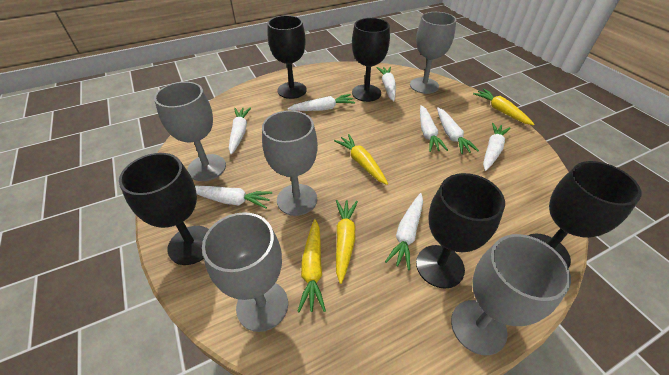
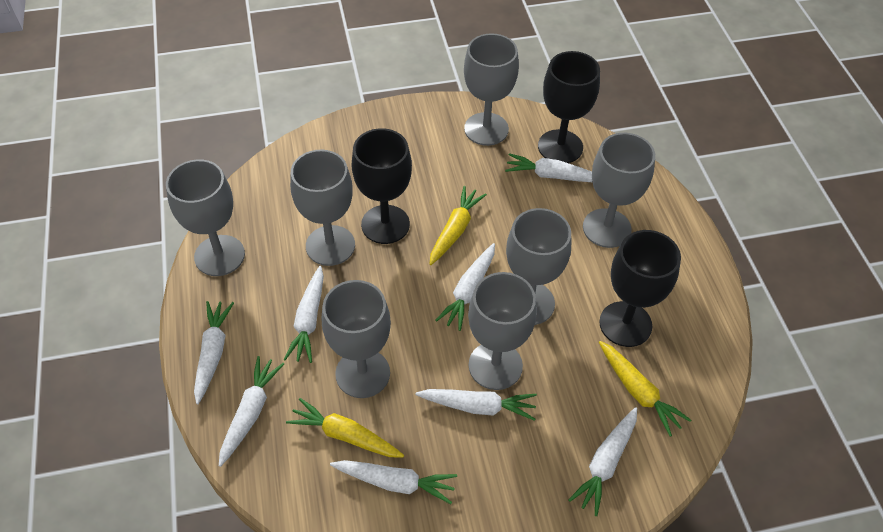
black goblet: [119,153,209,265] [268,15,307,99] [352,18,390,102] [416,173,505,288] [528,161,642,268] = 5 -> [351,128,412,244] [538,51,600,163] [599,230,681,347] = 3
grey goblet: [154,82,226,181] [202,212,288,332] [262,110,318,216] [410,12,456,94] [451,234,571,355] = 5 -> [166,159,245,276] [290,150,355,266] [322,280,391,398] [464,33,519,146] [468,272,537,390] [506,208,571,325] [583,133,655,248] = 7
yellow carrot: [297,219,326,312] [334,134,388,185] [336,200,358,284] [473,89,534,125] = 4 -> [286,398,404,458] [429,186,487,265] [599,341,691,436] = 3

